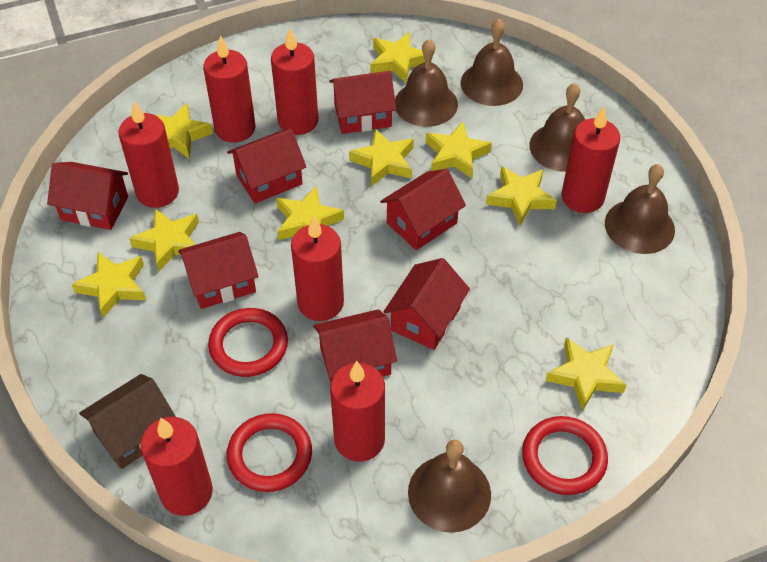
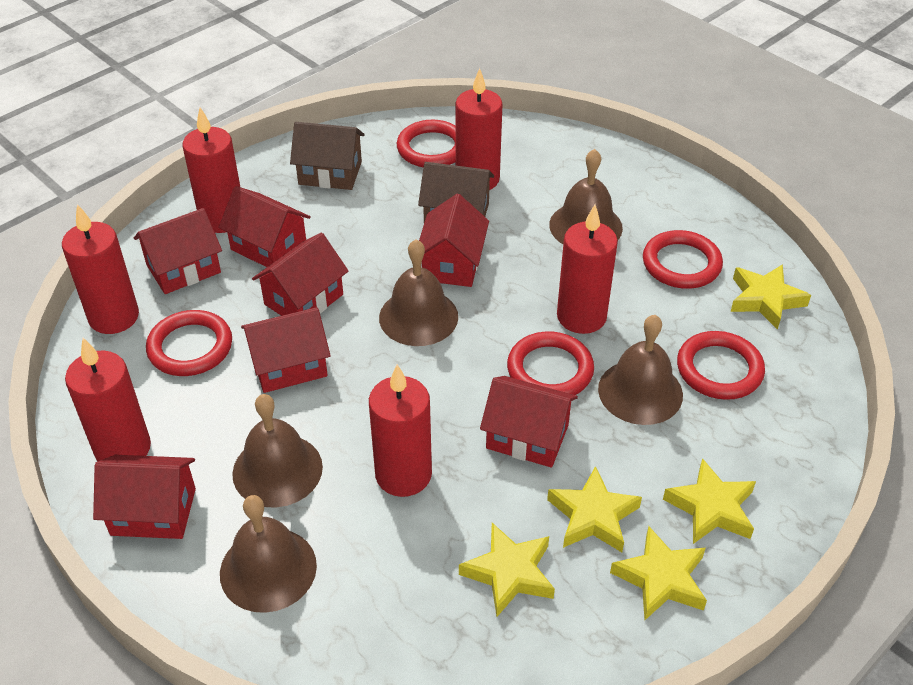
brown house: [79,374,176,469] = 1 -> [290,122,365,190] [418,162,494,222] = 2
red candle: [118,101,179,208] [140,417,213,516] [203,35,255,143] [271,28,318,135] [291,216,344,321] [330,361,385,462] [562,106,620,213] = 7 -> [62,204,139,334] [65,338,151,462] [183,107,240,233] [369,364,432,497] [456,68,502,190] [557,204,618,334] = 6
red ring: [208,308,288,377] [227,413,312,492] [522,416,608,495] = 3 -> [146,310,232,376] [397,120,456,167] [507,332,594,395] [643,230,723,289] [677,331,765,400] = 5
yellow star: [72,252,146,318] [129,209,199,272] [155,103,213,159] [276,186,344,240] [349,128,414,186] [370,32,425,83] [426,121,492,178] [486,166,557,226] [545,337,626,411] = 9 -> [459,523,555,617] [547,466,642,552] [610,526,707,620] [663,458,756,544] [731,264,811,330] = 5

